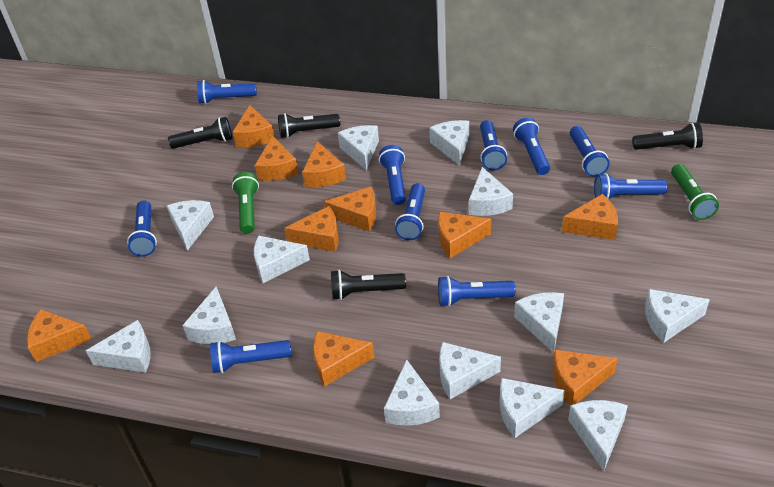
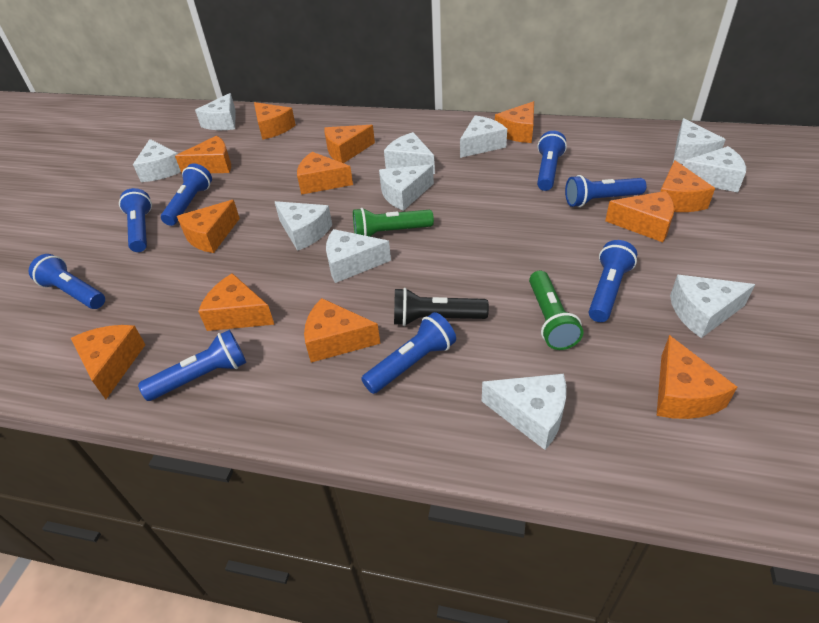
black flashlight: [168,117,232,149] [278,113,340,138] [331,270,406,300] [632,123,703,150] = 4 -> [394,288,489,326] = 1
blue flashlight: [127,200,157,257] [197,80,257,104] [210,340,292,373] [379,145,406,205] [395,183,425,240] [438,276,516,307] [480,120,507,170] [513,118,550,175] [570,126,610,177] [594,173,667,199] = 10 -> [29,254,105,309] [119,188,152,252] [138,330,246,401] [161,163,212,226] [361,312,456,394] [537,131,567,191] [565,175,646,207] [589,240,637,322] = 8
orange cheese: [27,309,92,362] [233,105,275,147] [255,136,299,181] [284,206,339,252] [302,141,346,187] [313,331,375,387] [324,187,376,232] [438,212,491,258] [553,350,618,405] [562,194,618,240] = 10 -> [71,325,146,399] [175,136,231,173] [177,200,240,253] [198,273,275,331] [254,102,296,140] [297,152,353,195] [304,298,380,362] [324,125,375,163] [495,101,534,143] [605,191,674,242] [657,335,737,419] [660,160,715,212] = 12
white cheese: [86,320,151,373] [167,200,214,251] [182,286,236,344] [254,235,310,283] [338,125,379,170] [384,360,440,426] [429,120,469,166] [439,342,501,399] [469,167,513,216] [500,378,565,438] [514,292,564,353] [568,400,628,471] [645,289,710,343] = 13 -> [133,139,181,182] [195,93,236,130] [275,201,332,251] [326,229,391,283] [379,164,434,211] [384,132,435,174] [460,115,507,158] [482,374,566,450] [670,275,755,338] [673,118,726,164] [683,146,746,192] = 11

